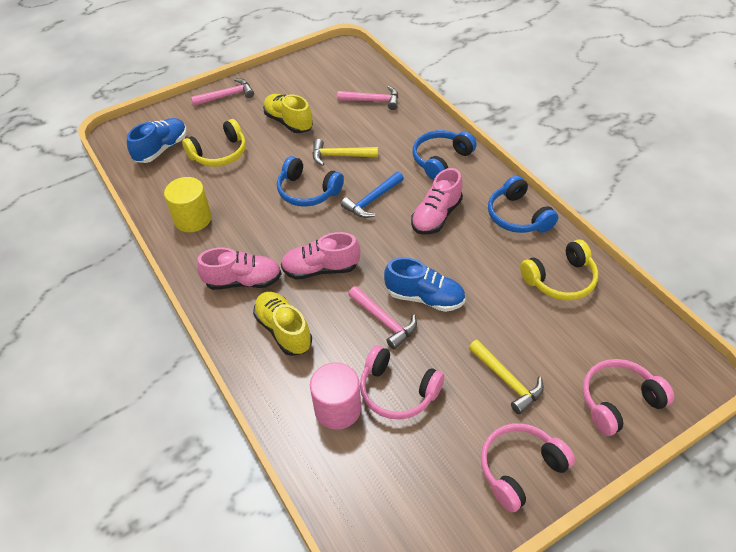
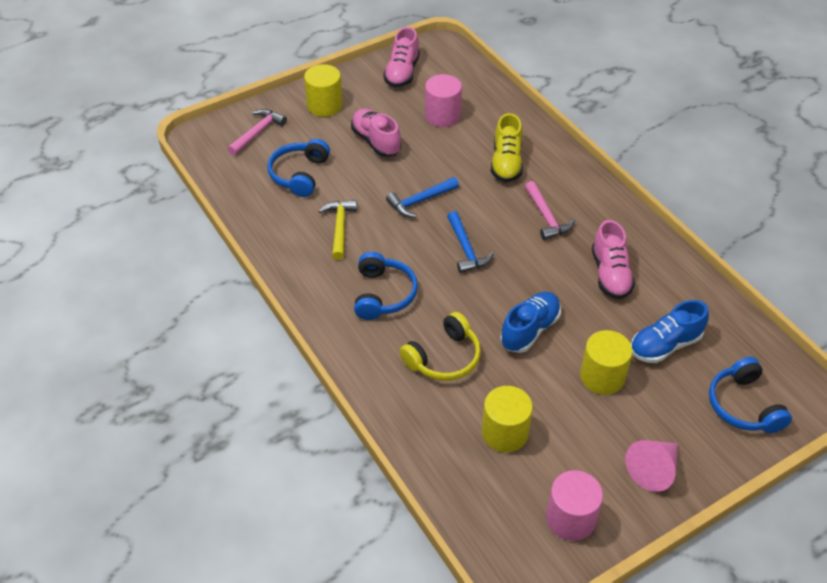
blue hammer: [341,171,404,218] = 1 -> [386,177,459,218] [447,211,494,273] = 2
pink cone: none = 0 -> [625,440,678,492] = 1
pink cylinder: [310,363,361,429] = 1 -> [425,74,462,127] [546,470,603,541] = 2
pink hammer: [191,78,254,106] [337,86,398,110] [348,286,417,349] = 3 -> [228,109,287,155] [525,181,575,240] = 2
pink headphones: [360,345,444,420] [481,423,575,513] [583,359,674,436] = 3 -> none = 0
yellow cylinder: [164,177,212,232] = 1 -> [304,64,343,117] [482,386,533,453] [580,330,633,395] = 3
yellow hammer: [312,139,378,166] [469,340,544,414] = 2 -> [319,200,357,260] = 1
yellow headphones: [182,119,246,167] [520,239,598,300] = 2 -> [400,312,481,381] = 1
yellow shoe: [253,292,312,356] [263,94,313,133] = 2 -> [491,113,523,182] = 1

